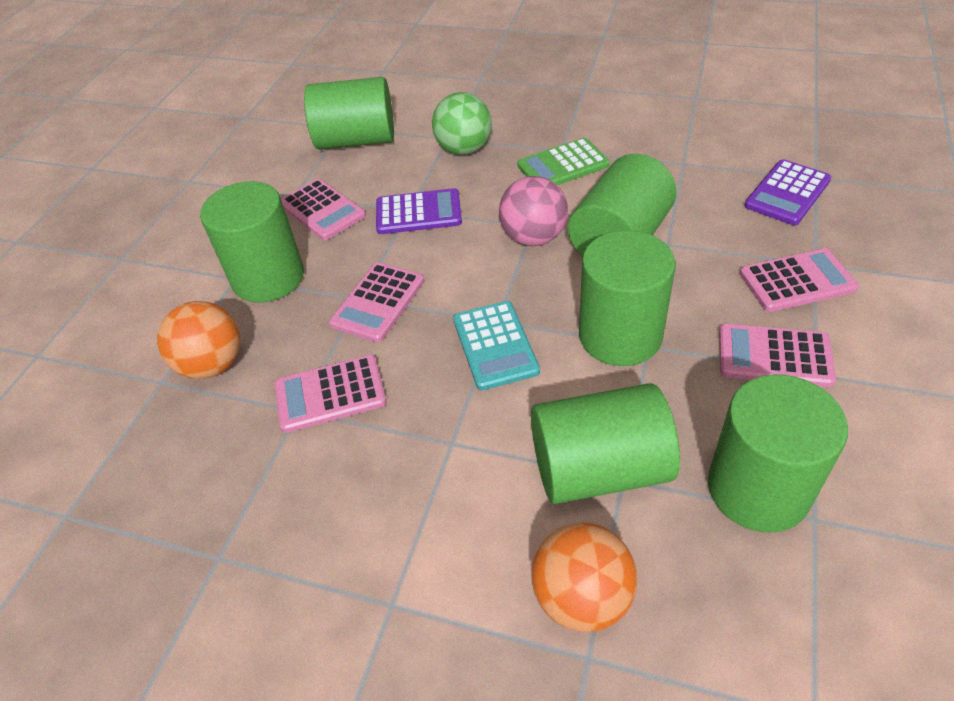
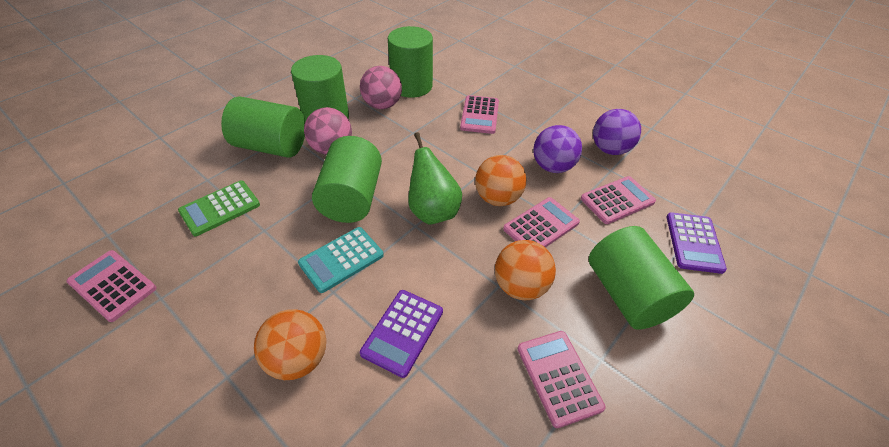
green ball: [432,92,492,155] = 1 -> none = 0
green cylinder: [200,181,304,303] [304,77,394,150] [531,383,680,504] [568,154,677,256] [579,230,676,366] [708,374,848,533] = 6 -> [221,96,305,158] [291,55,349,122] [312,136,382,223] [388,26,433,98] [589,226,694,330] = 5
green pear: none = 0 -> [408,132,462,224] = 1
orange ball: [157,301,240,379] [531,522,637,632] = 2 -> [254,309,326,380] [475,155,527,206] [495,240,556,300] = 3
pink ball: [499,176,568,246] = 1 -> [304,107,352,155] [360,66,402,109] = 2
purple ball: none = 0 -> [533,125,582,173] [593,109,641,155] = 2

